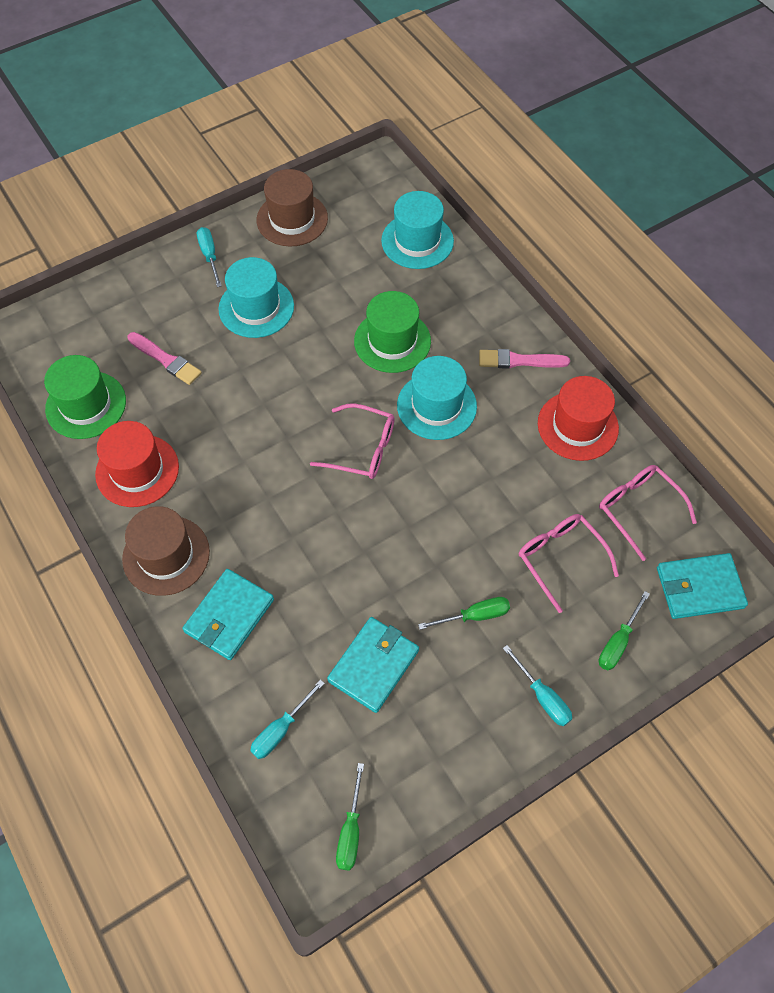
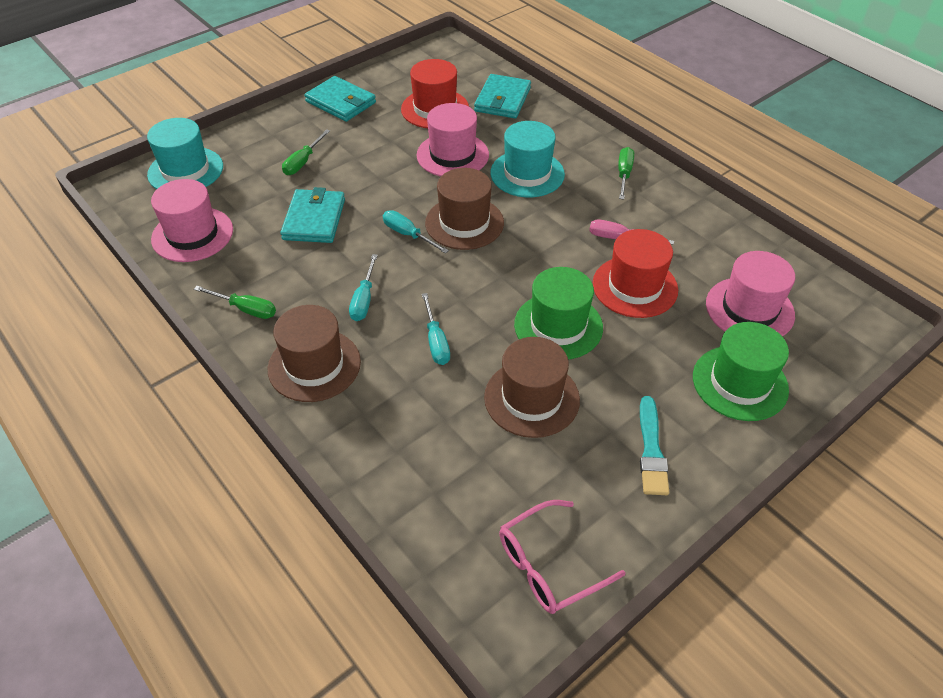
brown hat: [122,506,210,596] [257,169,328,247] = 2 -> [268,305,361,402] [425,168,504,250] [484,337,580,438] = 3
pink brush: [127,332,202,385] [479,349,570,369] = 2 -> none = 0
pink glasses: [310,403,395,479] [519,514,619,613] [599,465,697,561] = 3 -> [499,500,626,614] = 1
pink hat: none = 0 -> [151,179,233,262] [416,103,489,177] [706,251,795,336] = 3
pink screwdriver: none = 0 -> [589,219,674,245] = 1
turquoise brush: none = 0 -> [640,396,669,495] = 1
turquoise hat: [218,257,294,338] [381,191,454,269] [397,356,477,440] = 3 -> [147,118,223,189] [490,121,565,197] = 2

